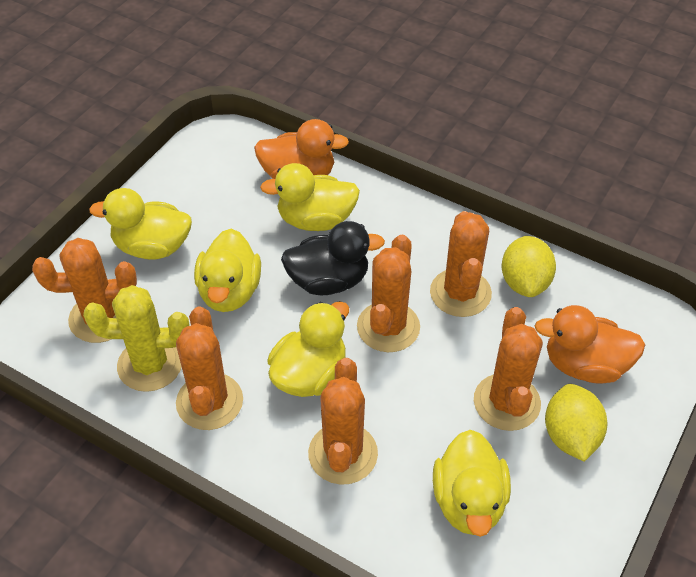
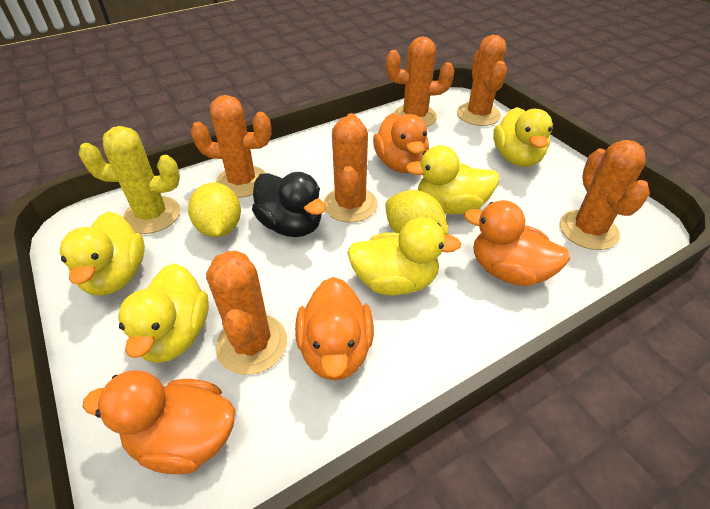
orange duck: [254,119,349,179] [535,305,645,384] = 2 -> [83,370,235,474] [295,277,374,381] [373,113,429,173] [464,200,570,286] = 4

